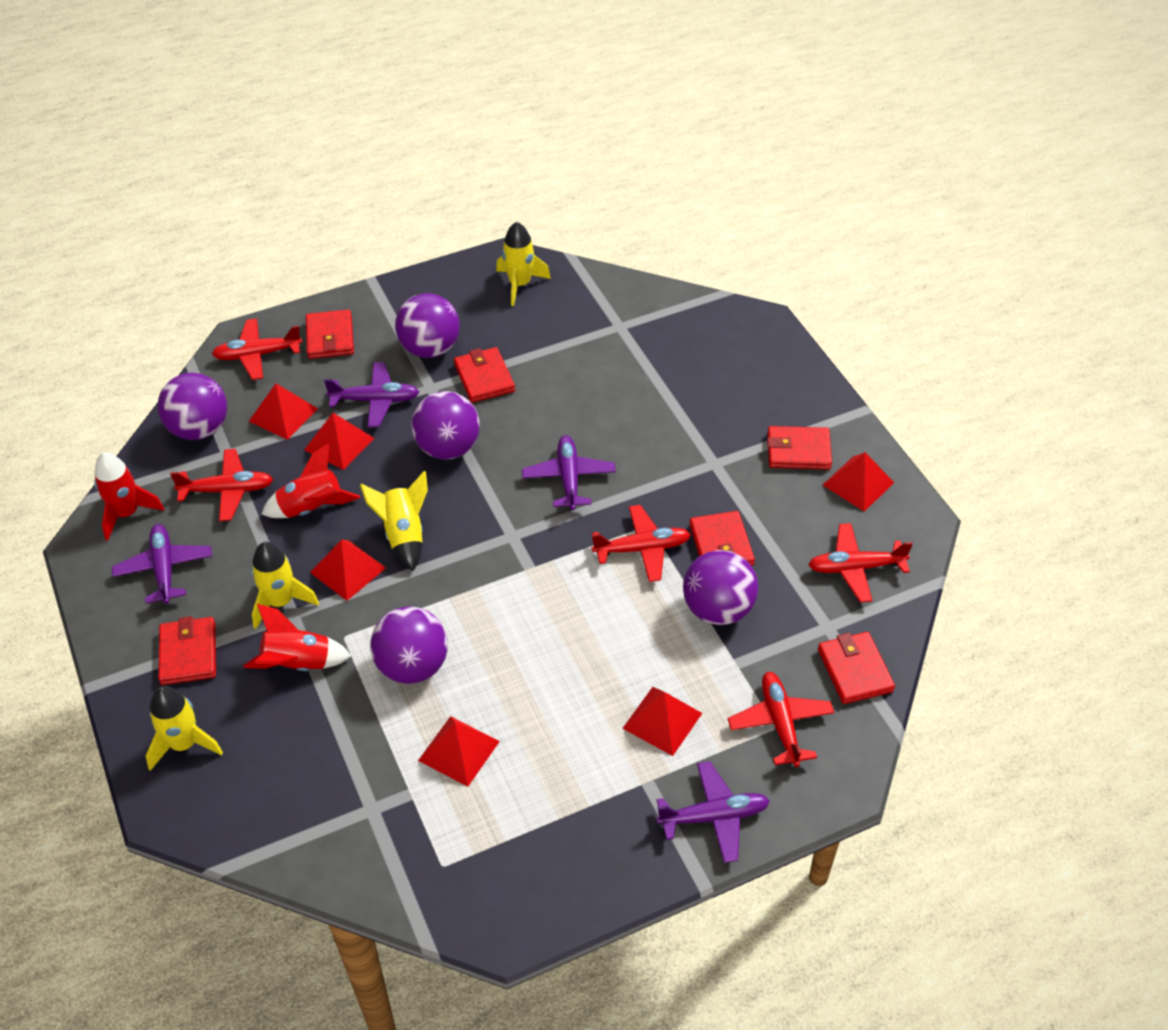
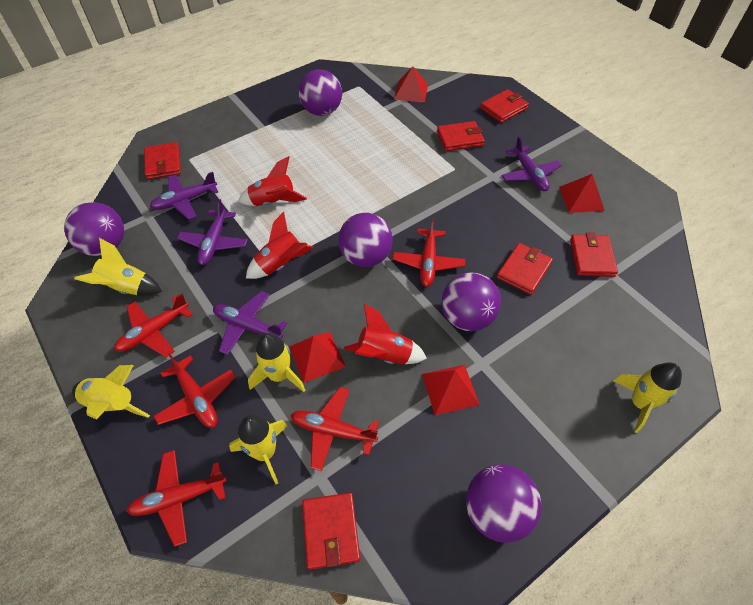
red pyramid: [249,384,318,440] [304,413,374,470] [310,540,386,601] [418,716,500,787] [622,687,702,756] [823,452,895,512] = 6 -> [290,332,346,383] [394,66,428,103] [422,365,479,415] [559,174,605,213] = 4
yellow rocket: [146,686,223,771] [251,542,319,629] [360,471,428,571] [496,222,551,306] = 4 -> [72,365,150,420] [74,238,162,295] [229,415,288,484] [248,333,305,392] [613,363,682,433] = 5

